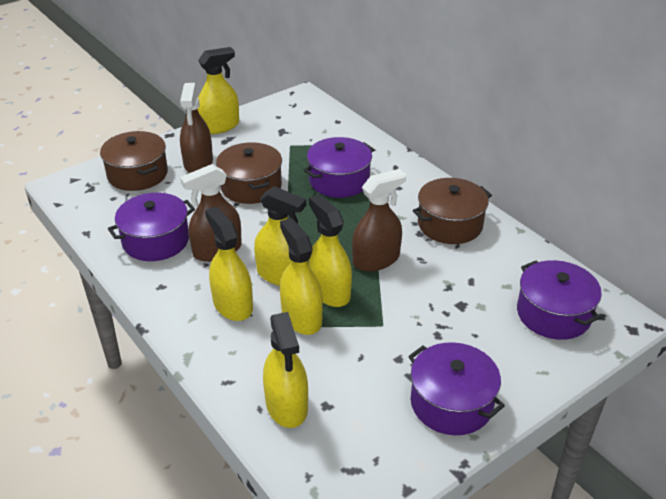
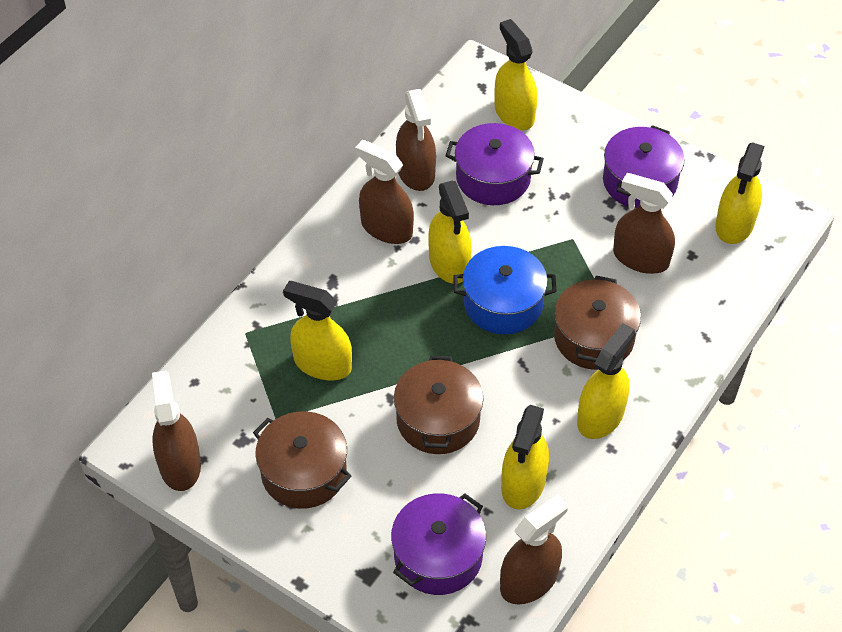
blue pot: none = 0 -> [453,246,557,334] = 1
brown spray bottle: [180,83,213,173] [180,164,242,262] [352,169,406,271] = 3 -> [152,370,201,491] [355,140,414,244] [396,89,436,191] [500,494,568,604] [613,173,675,274] = 5
purple pot: [108,193,195,261] [304,137,374,198] [408,342,505,435] [517,260,602,340] = 4 -> [391,493,486,595] [446,123,544,205] [603,125,685,208] = 3

